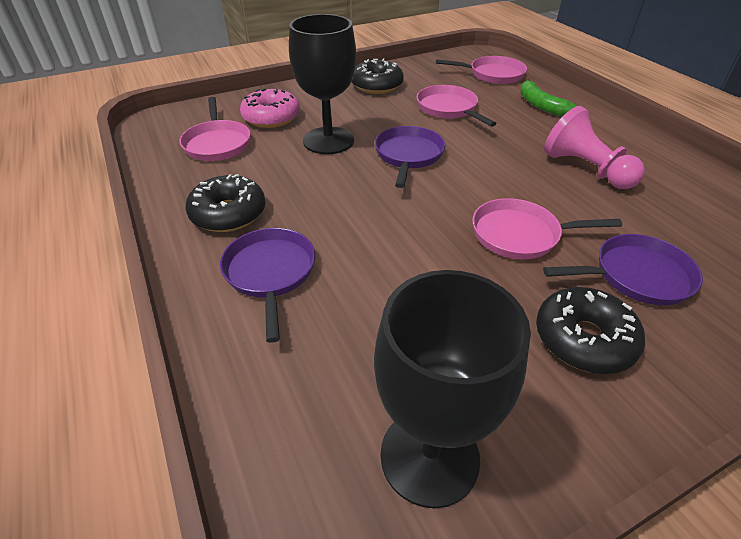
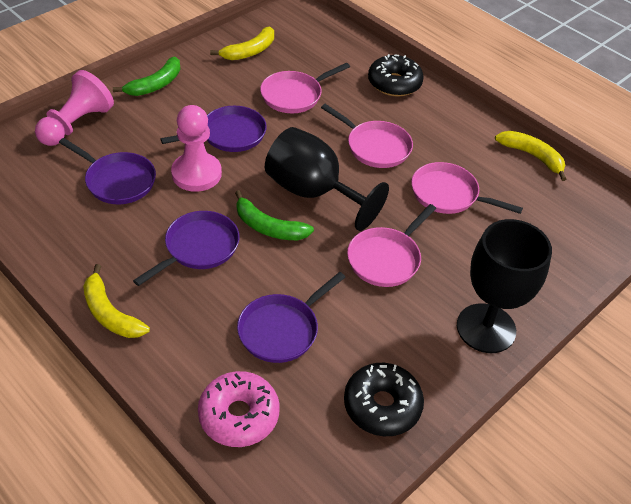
black donut: [185,174,266,232] [351,59,404,94] [536,287,645,374] = 3 -> [344,363,424,436] [368,54,424,97] = 2
green banana: [520,78,576,117] = 1 -> [113,56,181,96] [235,190,314,240] = 2
pink pawn: [544,106,645,189] = 1 -> [35,70,114,146] [171,105,222,192] = 2
purple pan: [220,228,315,343] [375,126,445,188] [543,234,703,306] = 3 -> [59,138,156,204] [133,211,239,286] [161,106,267,152] [237,272,345,363] = 4
yellow banana: none = 0 -> [83,264,150,338] [210,27,274,60] [495,131,566,181] = 3

